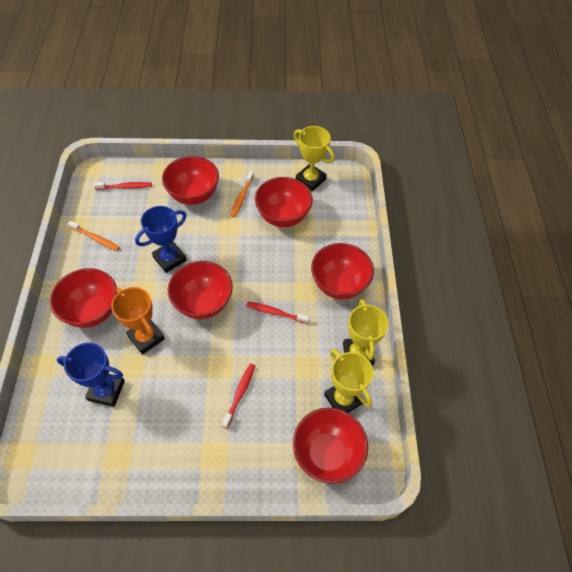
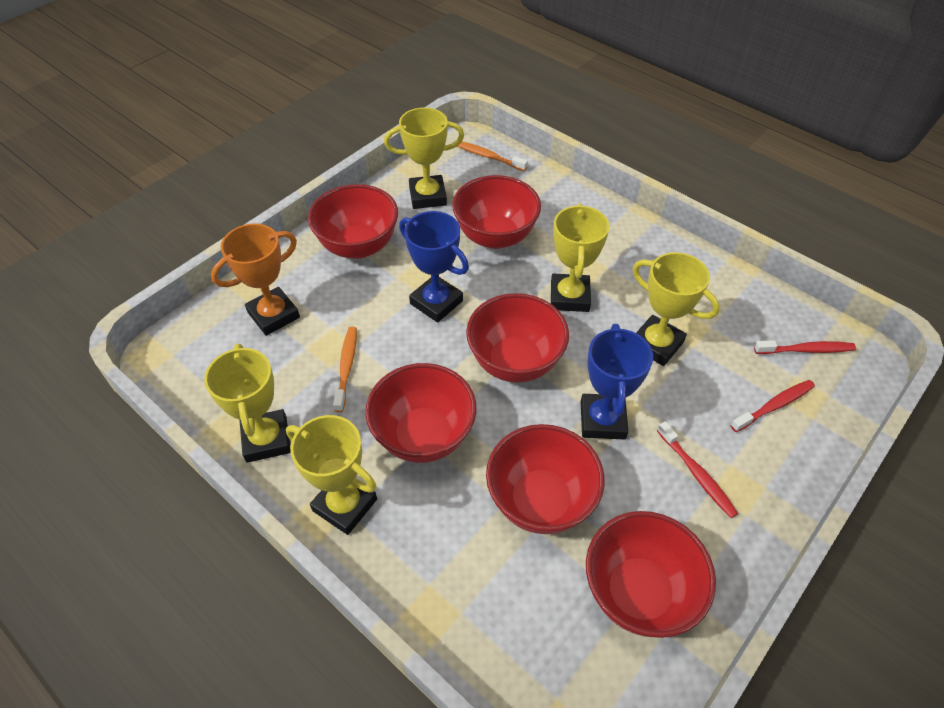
yellow trophy: [293,126,335,191] [324,349,373,413] [343,299,388,366] = 3 -> [204,344,291,463] [286,415,377,535] [384,107,464,209] [551,204,610,312] [633,252,720,366] = 5

